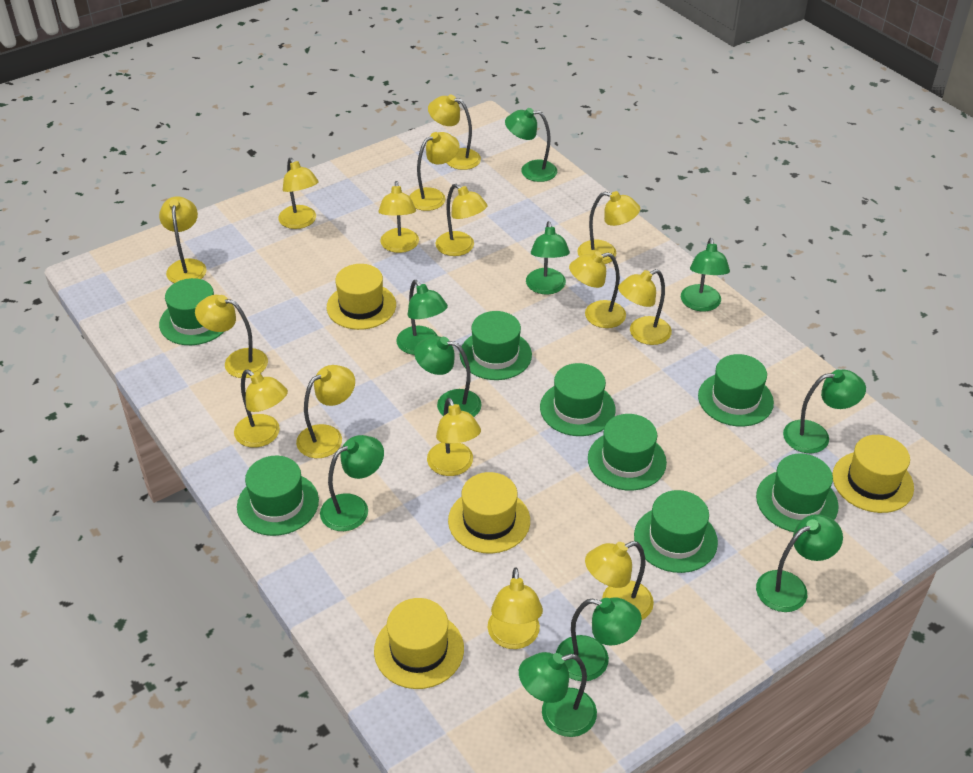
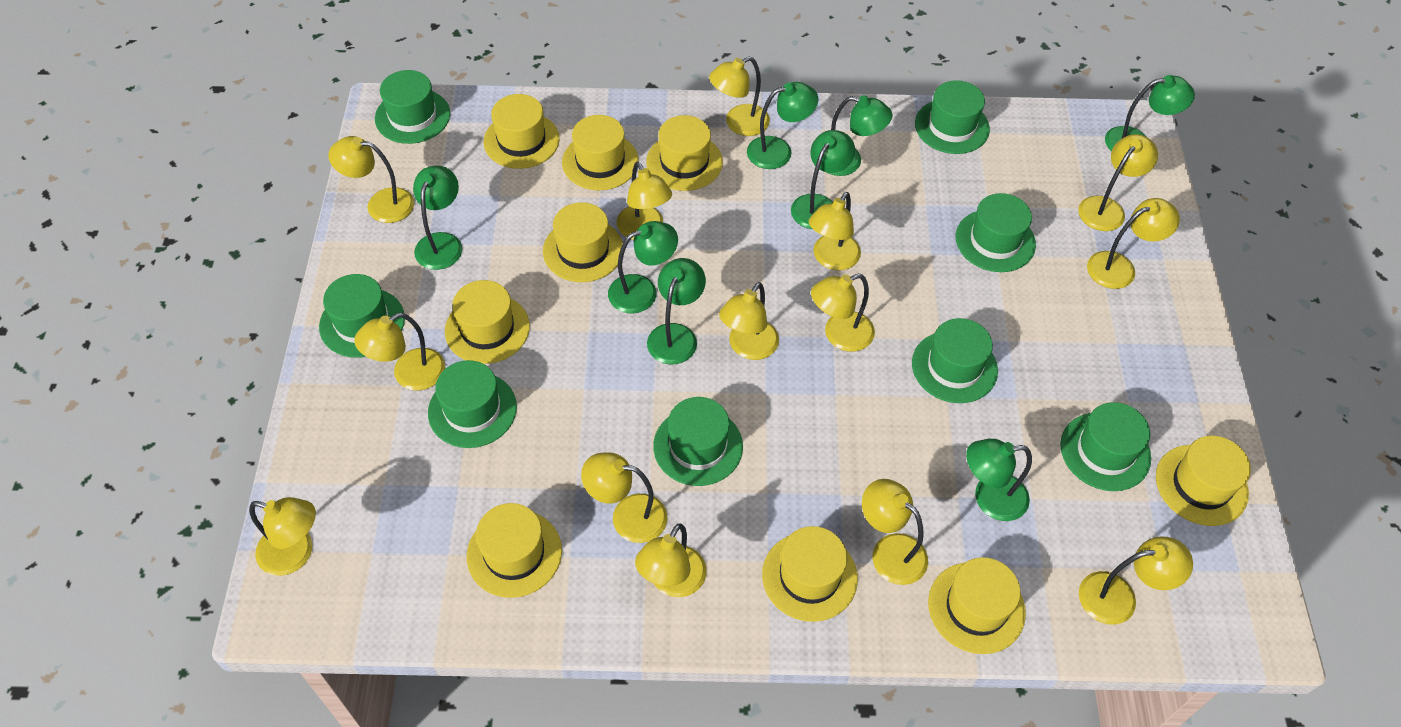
green lamp: [320,435,384,531] [396,280,448,355] [414,336,482,417] [505,108,557,182] [519,652,597,737] [526,221,570,295] [556,597,642,681] [681,238,730,312] [756,514,843,612] [783,370,866,453] = 10 -> [413,166,462,270] [608,221,678,313] [647,258,706,364] [747,82,818,169] [791,130,855,229] [828,95,893,176] [966,439,1032,521] [1105,75,1195,152] = 8
yellow hat: [327,264,396,330] [374,598,464,689] [448,472,530,554] [832,435,914,513] = 4 -> [445,280,530,364] [467,503,562,598] [483,94,560,169] [543,202,623,282] [562,115,639,190] [646,115,723,191] [762,526,858,622] [928,557,1026,654] [1156,436,1251,526] = 9
yellow lamp: [159,196,207,283] [195,295,268,378] [234,370,288,448] [278,158,319,229] [296,365,355,458] [378,181,419,253] [409,132,460,211] [427,398,481,476] [428,95,481,170] [435,184,488,256] [488,567,543,649] [569,251,626,328] [577,191,640,264] [585,541,654,620] [618,269,672,345] = 15 -> [249,497,316,576] [328,136,414,223] [354,313,445,391] [581,452,668,543] [617,162,672,240] [635,524,707,597] [709,57,770,136] [719,282,779,360] [808,192,861,270] [811,274,875,352] [862,479,928,585] [1078,134,1158,231] [1079,537,1193,625] [1087,198,1180,289] = 14

